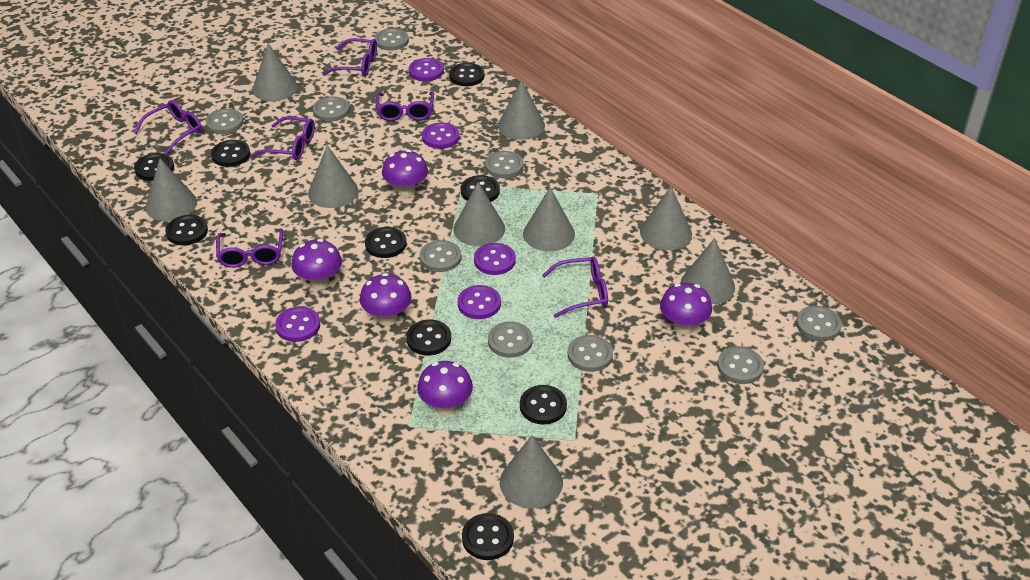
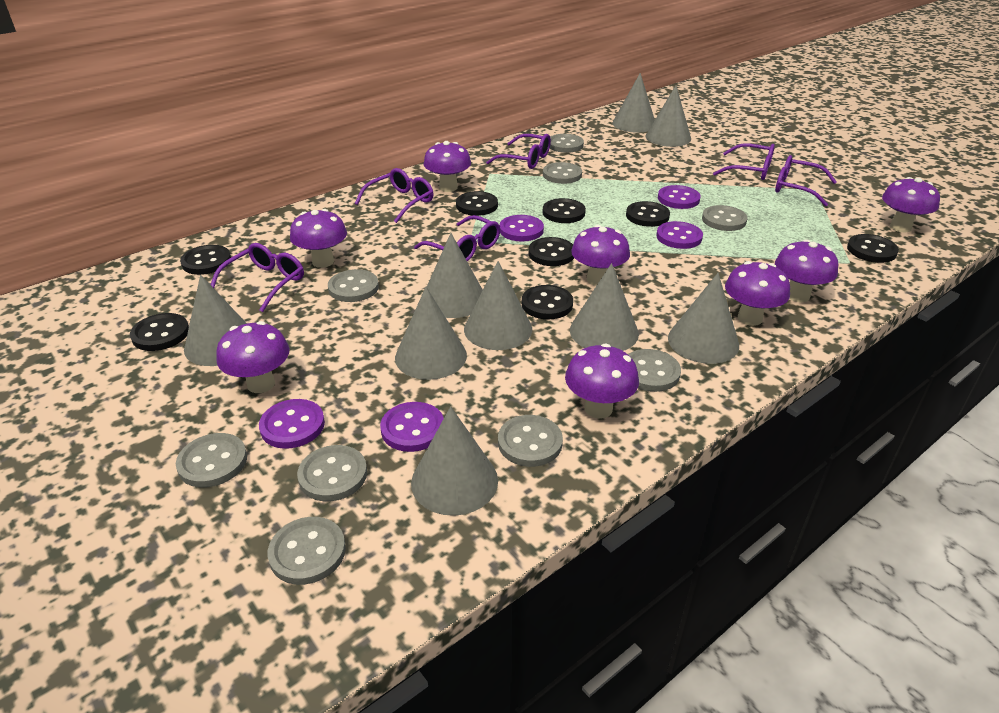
black button: [134,153,174,181] [165,215,208,245] [211,140,250,167] [365,227,406,258] [406,319,451,356] [449,63,484,86] [461,175,500,202] [462,513,514,560] [520,385,567,425] = 9 -> [130,313,189,351] [180,245,231,275] [456,191,498,216] [522,285,573,320] [529,237,574,266] [543,198,586,223] [626,201,670,227] [847,234,899,263] = 8
purple mushroom: [291,239,342,290] [360,273,412,326] [382,150,428,197] [417,361,473,416] [660,283,712,335] = 5 -> [216,321,289,393] [290,209,347,268] [423,141,471,192] [565,344,639,419] [571,225,630,286] [725,261,790,326] [775,239,838,302] [882,177,940,232] = 8

